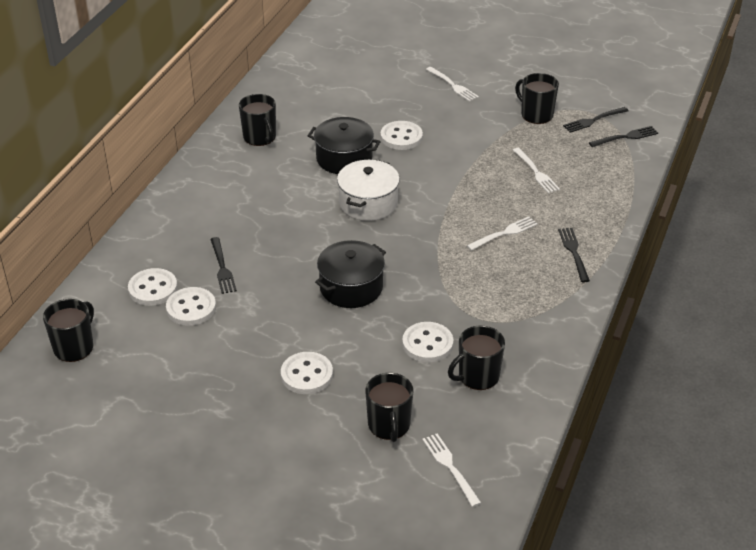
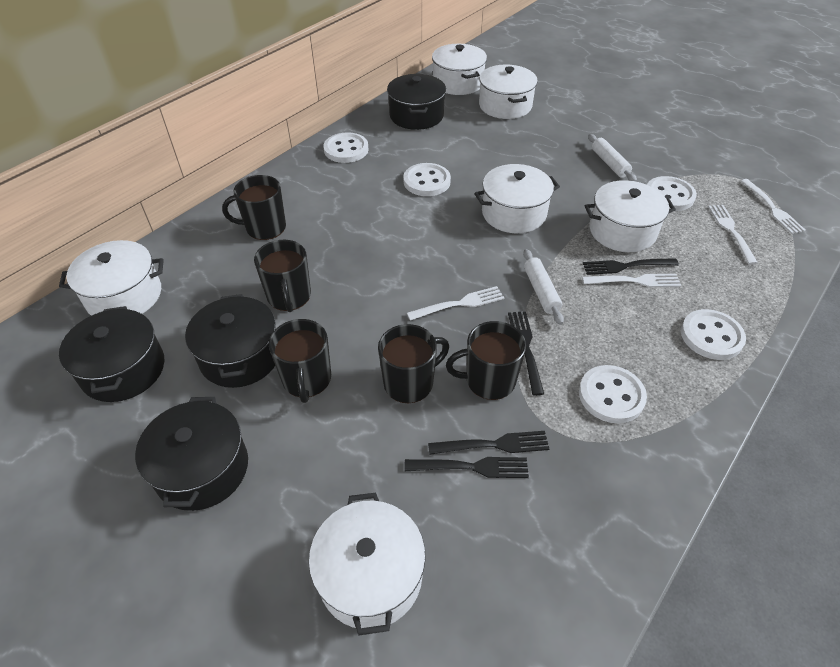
black pot: [308,117,381,174] [315,240,386,308] = 2 -> [59,306,165,402] [135,397,248,511] [185,294,276,388] [387,74,446,130] = 4
white pot: [337,160,400,221] = 1 -> [59,240,164,316] [309,493,426,635] [432,44,487,95] [474,164,560,233] [479,65,538,119] [585,180,676,252] = 6
white rolling pin: none = 0 -> [523,249,564,325] [588,134,637,182] = 2

